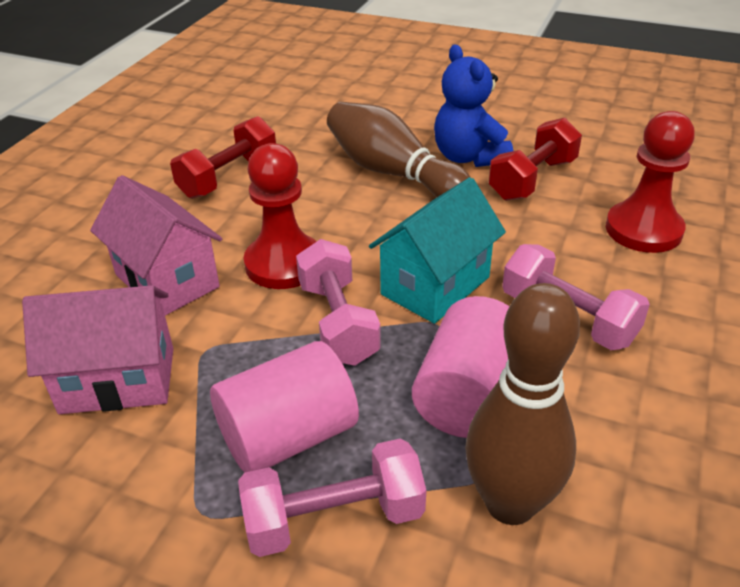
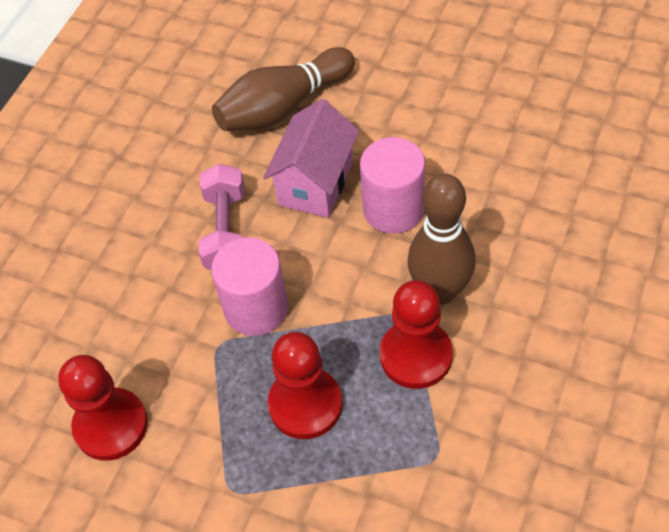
blue teddy bear: [434,44,513,167] = 1 -> none = 0
pink dumbbell: [238,438,426,557] [296,239,381,366] [502,244,650,350] = 3 -> [199,164,245,270] = 1
pink house: [22,285,173,414] [90,175,222,316] = 2 -> [263,99,359,218] = 1
red dumbbell: [170,116,276,199] [489,118,582,201] = 2 -> none = 0
red pawn: [244,143,317,289] [606,111,695,253] = 2 -> [58,355,148,461] [268,332,343,439] [380,280,453,389] = 3
turquoise house: [369,177,506,324] = 1 -> none = 0

